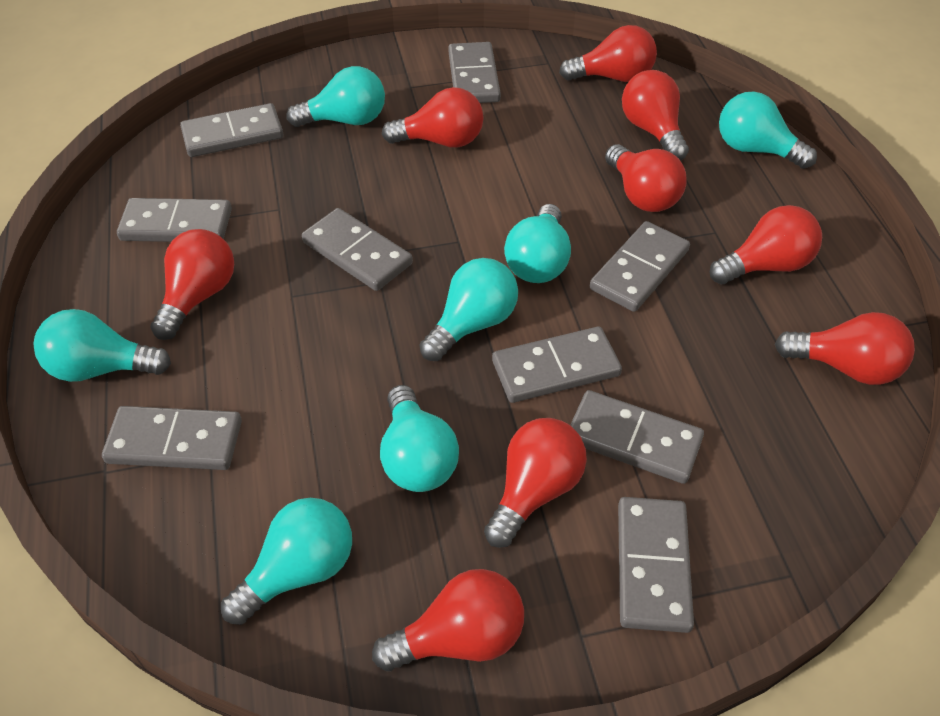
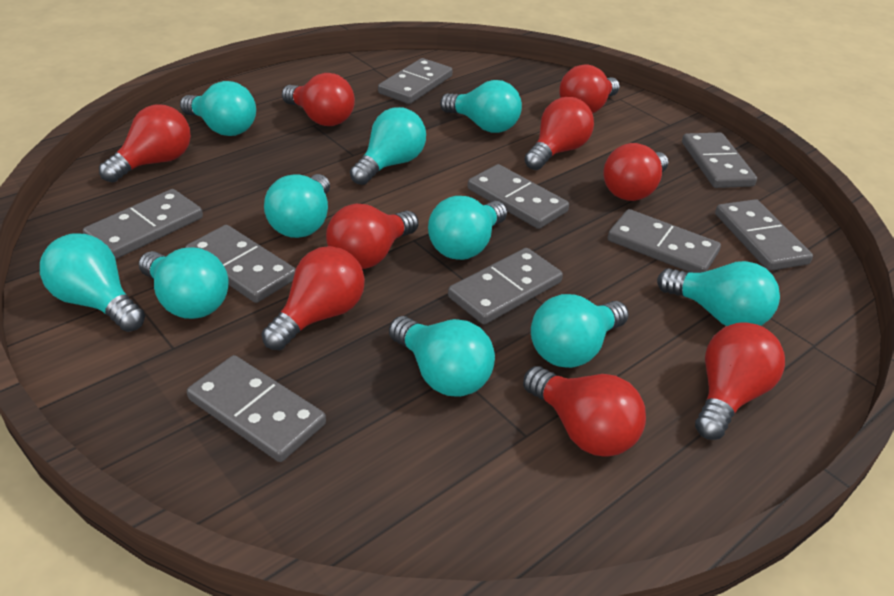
turquoise light bulb: [34,309,171,382] [221,498,352,625] [287,66,385,127] [380,385,459,492] [420,258,518,361] [504,204,571,283] [719,92,817,169] = 7 -> [40,233,145,332] [139,247,229,319] [180,81,256,136] [264,174,330,238] [350,107,426,185] [389,316,495,397] [428,196,507,260] [440,80,522,133] [531,294,629,368] [657,261,780,326] = 10

